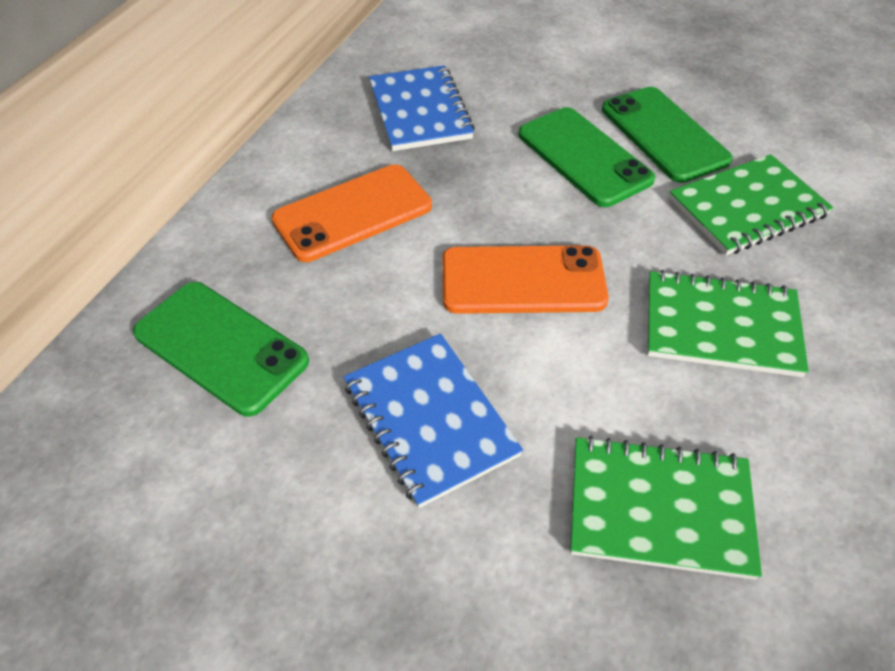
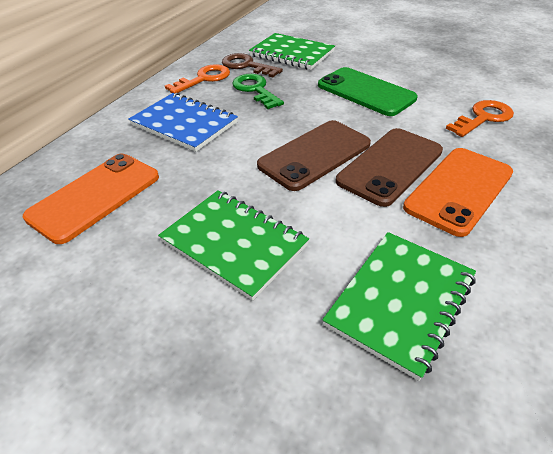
blue notebook: [343,333,523,508] [369,65,475,151] = 2 -> [128,93,238,152] = 1
brown key: none = 0 -> [222,53,283,77] = 1
brown phone: none = 0 -> [257,120,371,191] [336,128,443,207] = 2
green key: none = 0 -> [232,74,284,109] = 1
green phone: [133,282,309,417] [518,107,655,207] [602,87,733,183] = 3 -> [318,67,418,116] = 1
orange key: none = 0 -> [165,64,230,94] [446,100,514,137] = 2

